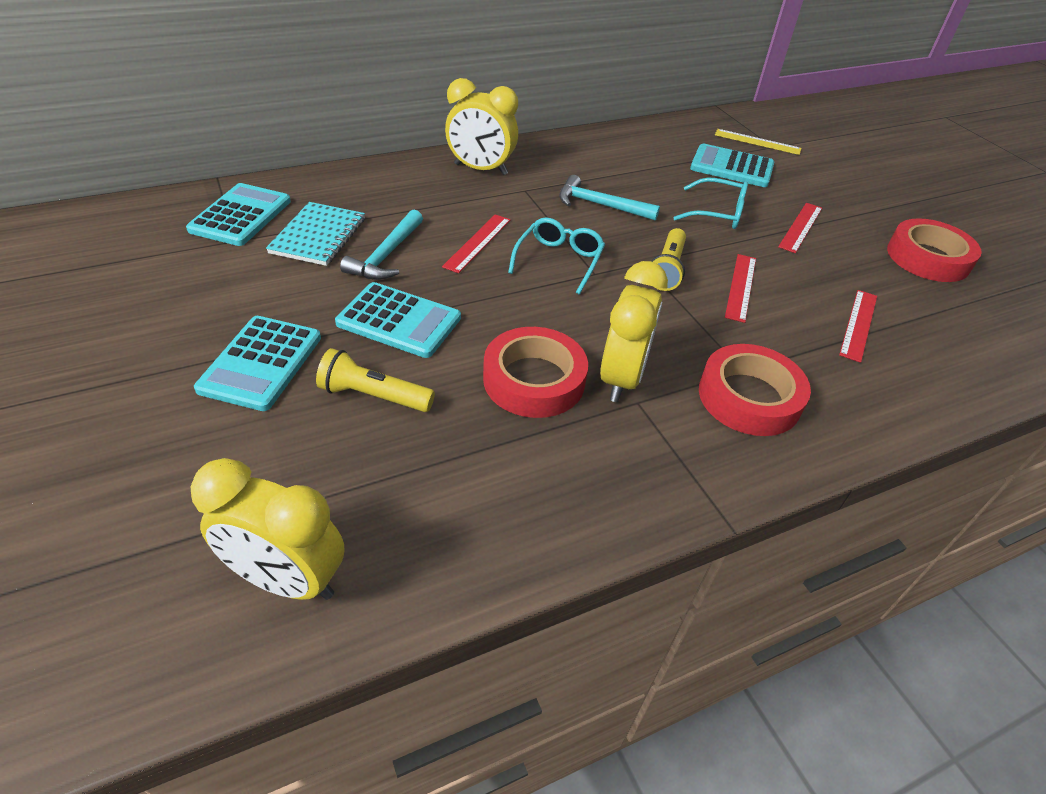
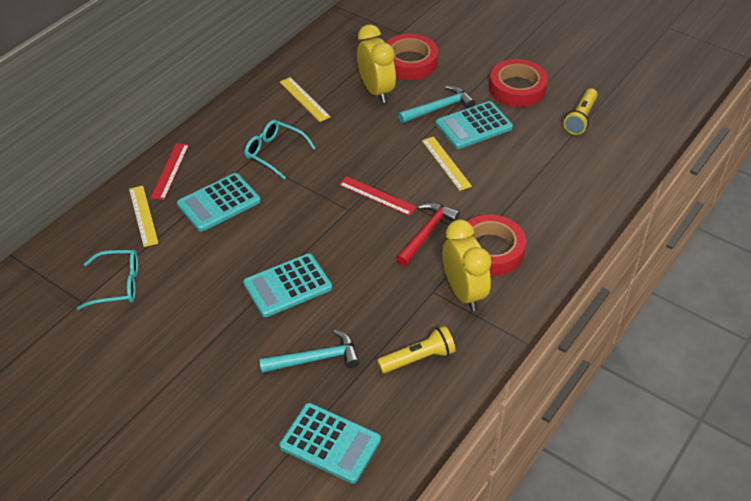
red hammer: none = 0 -> [396,202,460,266] = 1
red ruler: [442,214,511,273] [725,254,756,323] [778,203,822,253] [839,290,877,363] = 4 -> [151,143,189,200] [339,176,417,216] = 2
turquoise notebook: [266,202,365,266] = 1 -> none = 0
yellow clock: [190,458,345,600] [445,78,518,175] [600,261,668,402] = 3 -> [357,24,396,103] [443,220,492,311] = 2
yellow ruler: [715,129,802,155] = 1 -> [129,186,159,247] [280,77,331,122] [422,137,472,191] = 3

